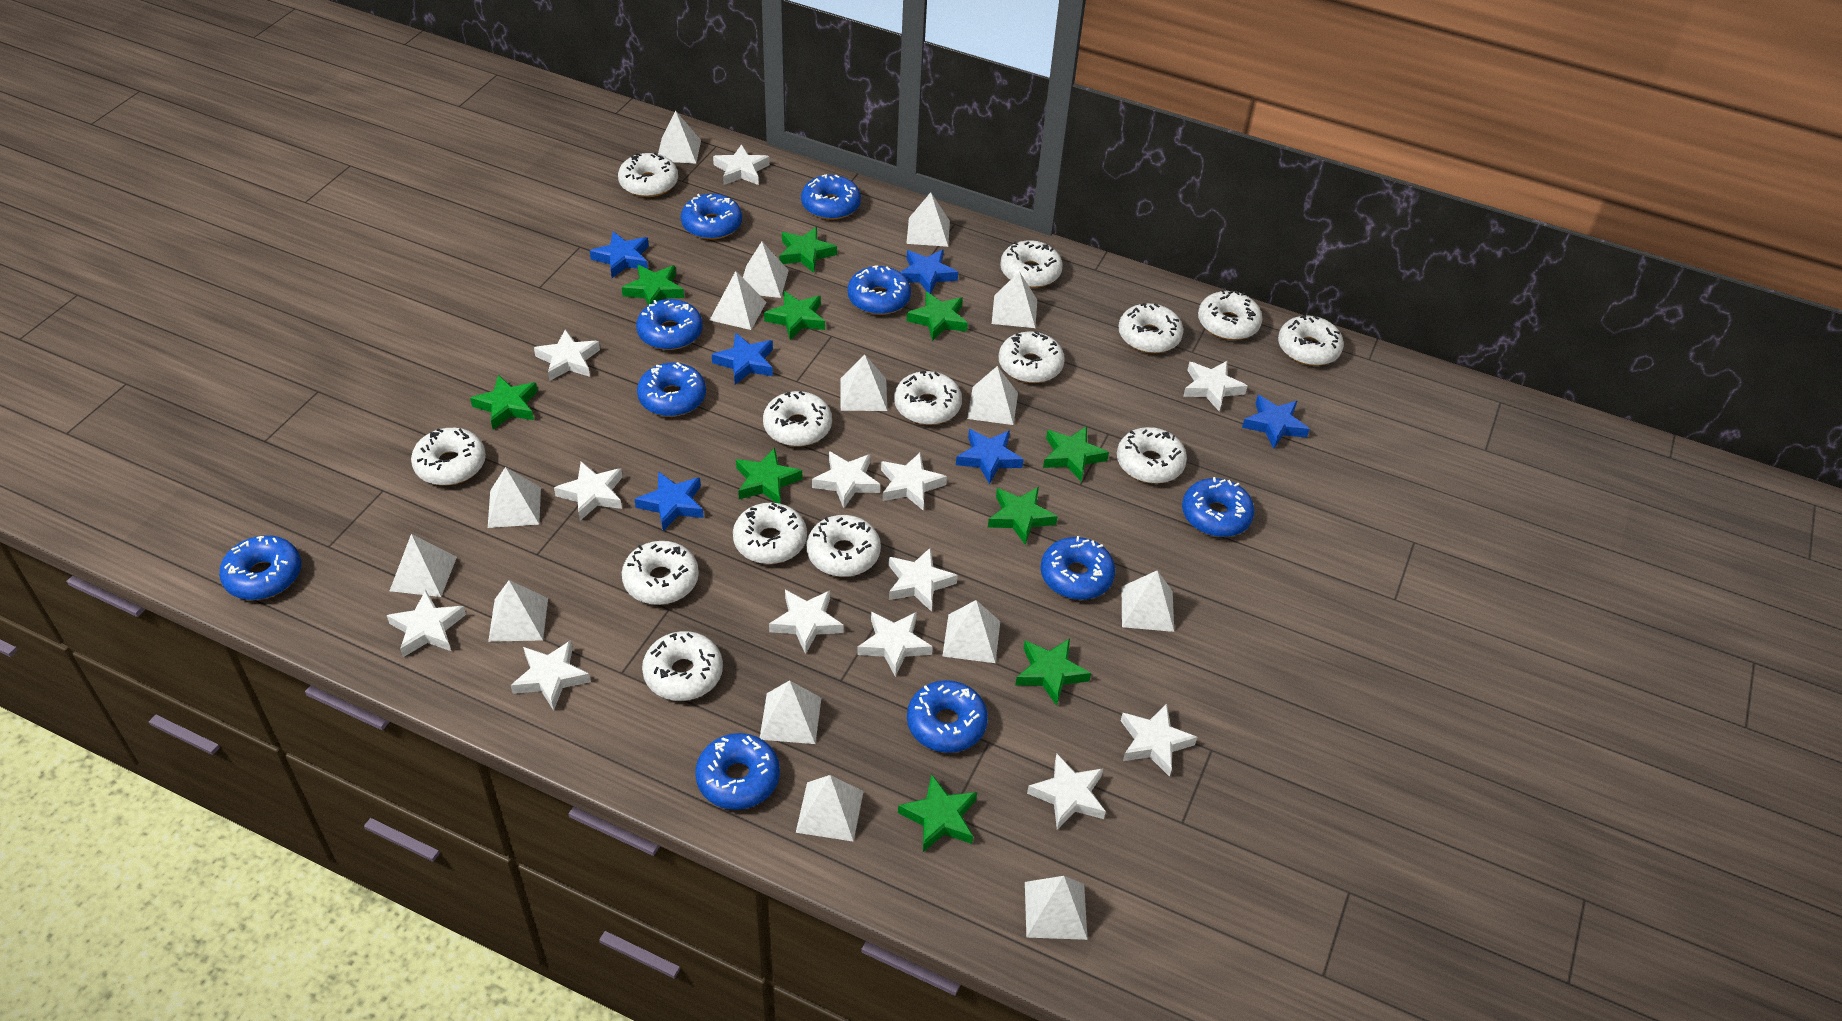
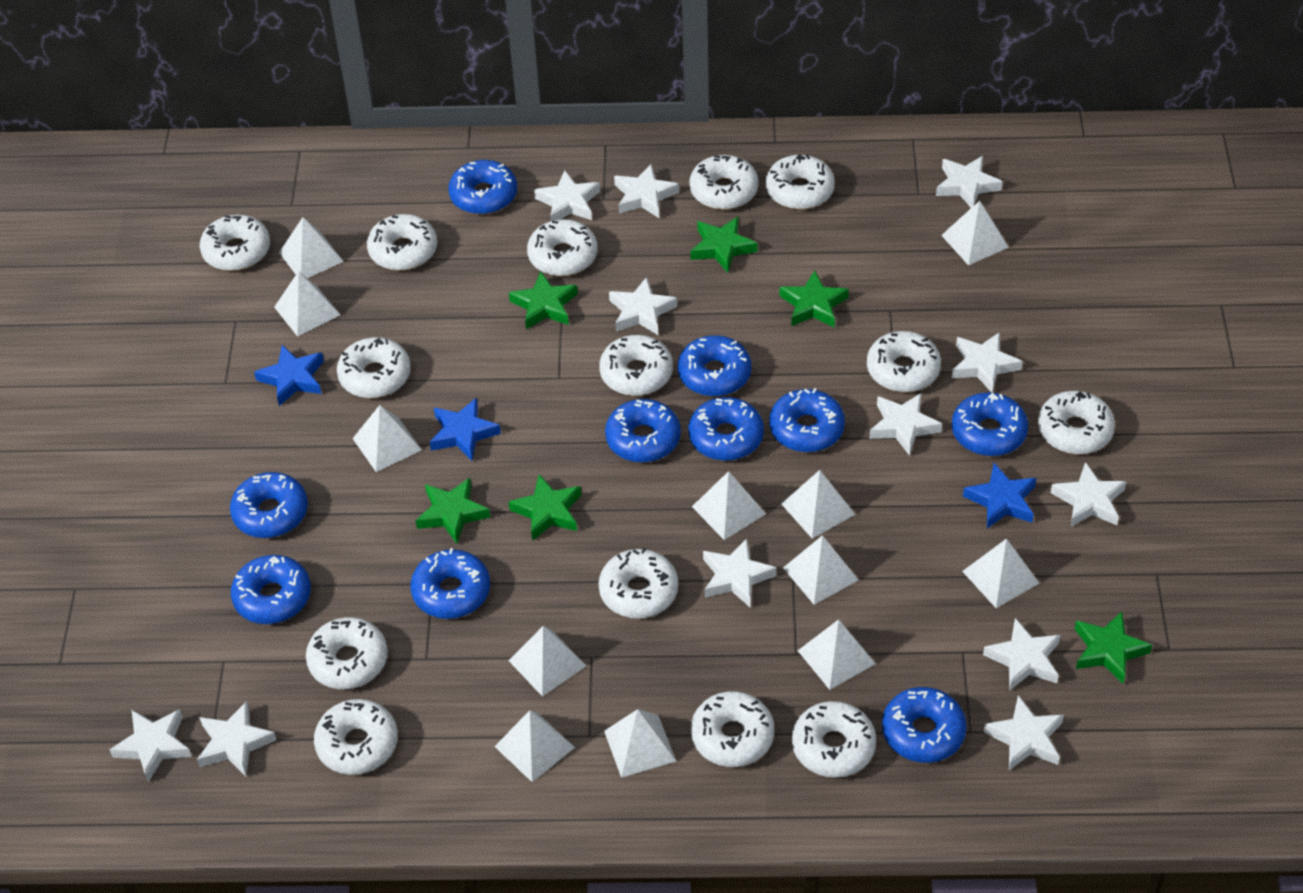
blue star: [590,232,649,278] [635,471,704,531] [712,333,773,385] [900,250,958,294] [956,429,1024,484] [1242,395,1310,449] = 6 -> [254,345,324,406] [430,397,501,461] [963,463,1037,529] = 3
green star: [470,375,538,429] [622,265,684,305] [736,448,802,503] [764,291,825,340] [779,227,837,273] [898,774,977,852] [907,292,968,341] [988,487,1058,545] [1015,638,1091,706] [1043,426,1109,482] = 10 -> [416,478,491,544] [508,474,581,541] [509,271,578,329] [690,217,757,273] [780,270,849,327] [1075,611,1152,684] = 6
white pyramid: [390,534,457,597] [488,467,541,528] [488,580,548,642] [658,110,701,163] [710,271,766,330] [743,242,789,298] [760,680,821,744] [796,775,864,842] [840,354,887,411] [906,192,950,247] [942,600,1000,663] [967,366,1018,425] [992,272,1037,328] [1025,876,1088,940] [1122,570,1174,632] = 15 -> [274,271,340,337] [279,217,344,278] [352,405,422,472] [494,710,575,782] [509,626,586,697] [604,709,676,778] [692,471,766,540] [781,470,855,539] [783,535,858,605] [798,619,876,690] [941,200,1009,265] [962,538,1039,608] = 12
white star: [387,590,466,657] [510,640,591,710] [534,329,600,381] [554,462,623,521] [713,144,770,185] [769,590,844,654] [812,451,880,508] [857,612,933,677] [881,452,947,510] [889,547,958,612] [1027,754,1106,830] [1121,703,1197,777] [1183,361,1247,411] = 13 -> [110,709,192,782] [197,701,276,776] [534,170,600,221] [609,277,677,335] [614,164,679,218] [703,538,776,608] [869,393,942,456] [936,156,1003,208] [952,332,1023,393] [983,618,1061,690] [984,695,1064,770] [1051,462,1126,527] = 12

